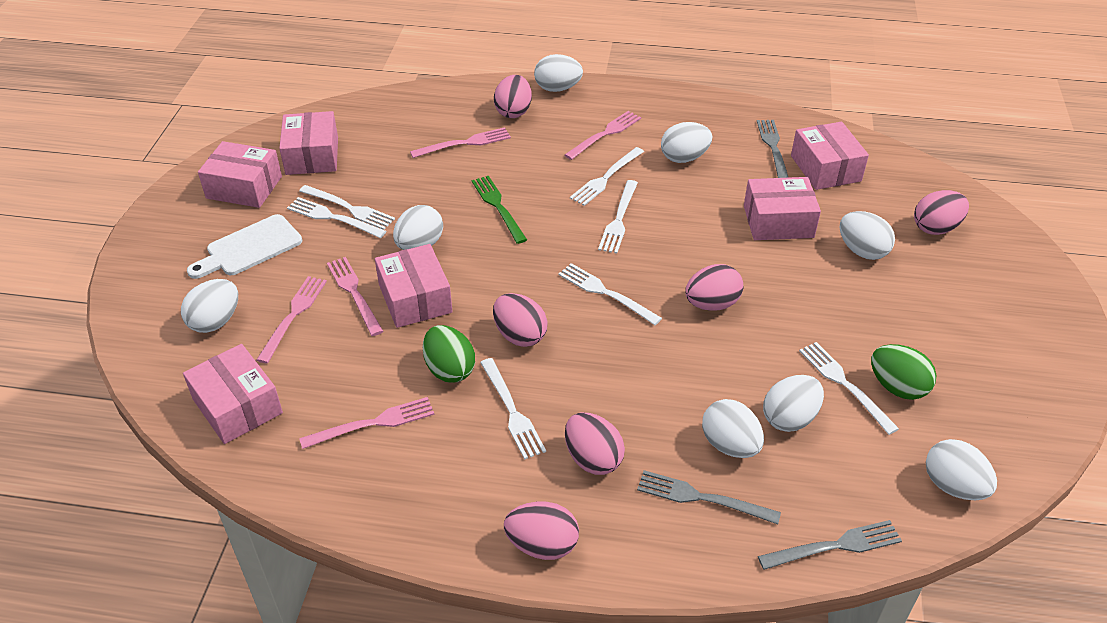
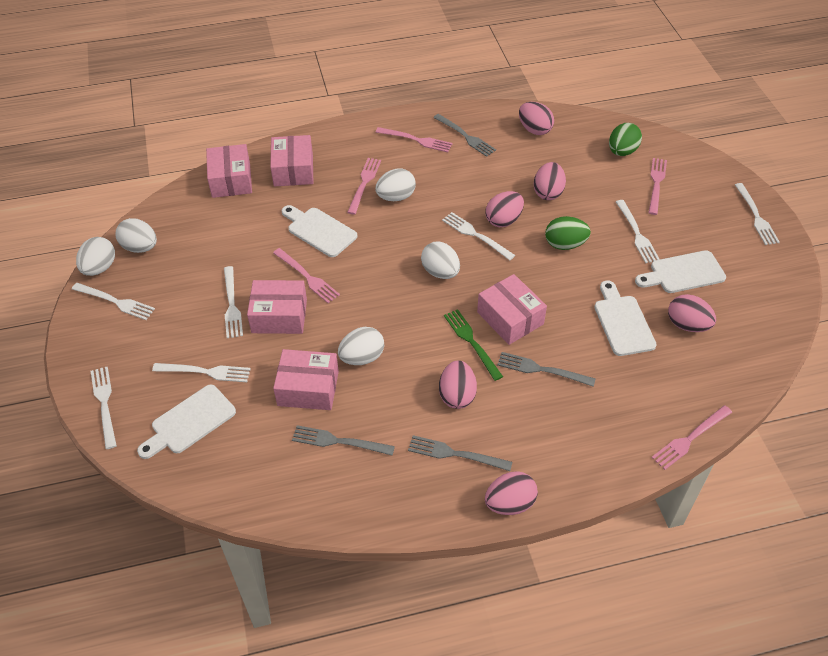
grey fork: [637,470,781,524] [757,120,789,178] [758,520,902,570] = 3 -> [292,425,395,455] [408,435,512,471] [433,114,496,157] [497,352,596,387] = 4
pink box: [183,344,283,444] [198,141,282,208] [279,111,338,175] [375,244,453,328] [744,177,821,240] [791,122,869,190] = 6 -> [206,144,252,198] [247,280,307,334] [270,135,313,186] [273,349,339,410] [477,274,547,345] = 5
white cutting board: [187,214,302,279] = 1 -> [137,385,236,459] [282,205,357,257] [594,281,657,356] [635,250,726,293] = 4
white egg: [181,279,238,333] [393,205,443,250] [534,54,583,92] [661,122,712,163] [702,399,764,458] [763,375,824,432] [840,211,895,260] [926,439,997,500] = 8 -> [76,237,115,276] [116,218,157,253] [338,327,384,365] [375,168,416,201] [421,242,460,279] = 5

